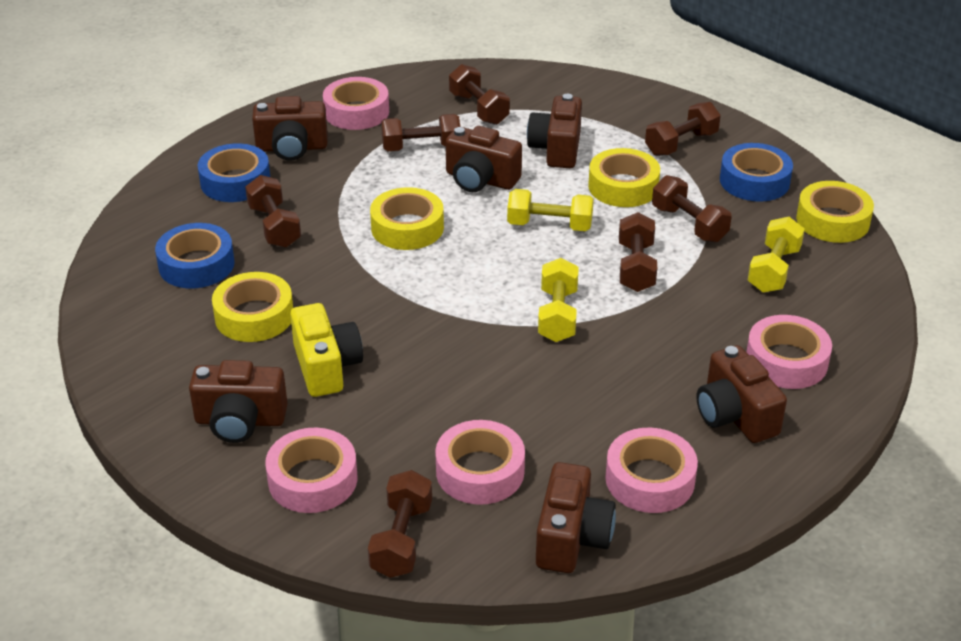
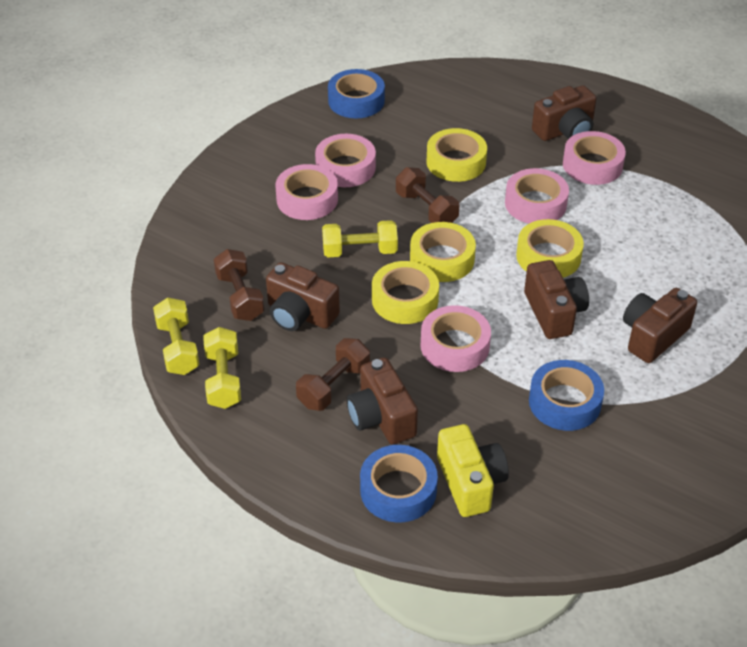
brown camera: [189,360,288,443] [252,96,328,161] [446,126,522,192] [527,94,582,168] [536,462,616,573] [696,345,787,443] = 6 -> [266,262,340,331] [347,358,418,444] [524,260,589,339] [532,85,597,141] [623,288,697,363] = 5
brown dumbbell: [245,175,301,248] [368,470,432,578] [381,114,460,151] [449,64,510,125] [619,212,657,292] [645,102,721,156] [652,175,732,242] = 7 -> [214,249,265,321] [296,338,370,411] [396,167,459,223] = 3

